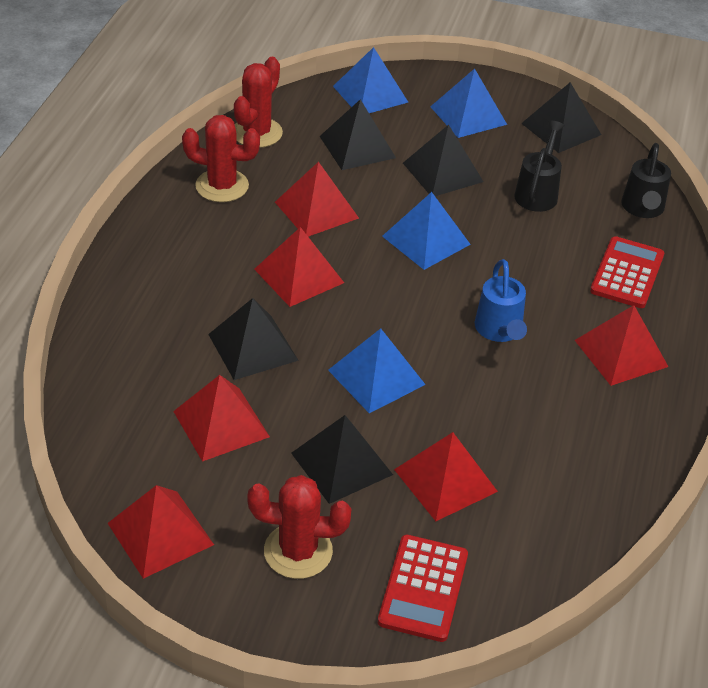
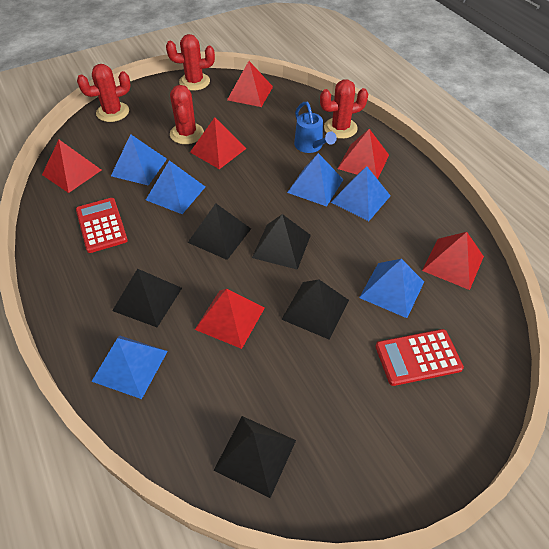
black watering can: [514,120,565,212] [621,143,671,218] = 2 -> none = 0
blue pyramid: [328,328,426,413] [333,47,408,113] [382,192,471,270] [430,69,507,138] = 4 -> [91,336,168,399] [111,134,167,186] [146,160,205,214] [287,153,343,207] [331,166,391,221] [359,259,424,318] = 6
red cactus: [182,115,260,202] [234,57,283,148] [247,475,351,579] = 3 -> [77,64,131,122] [166,34,215,91] [170,85,204,144] [320,79,368,139] = 4

